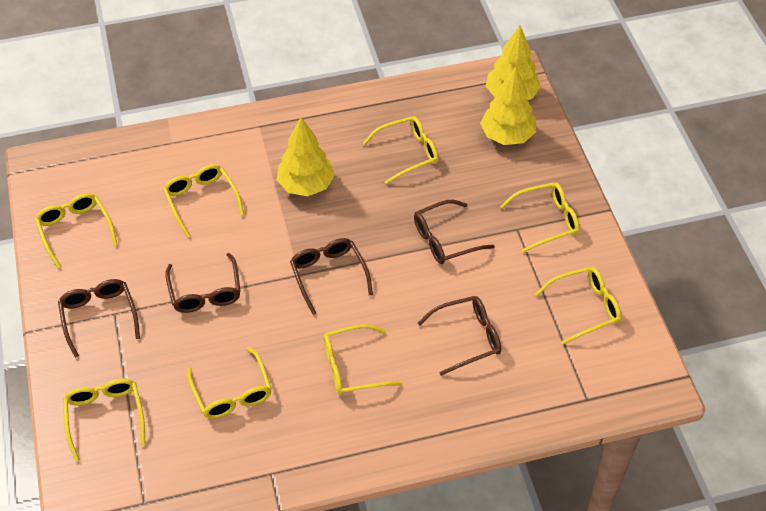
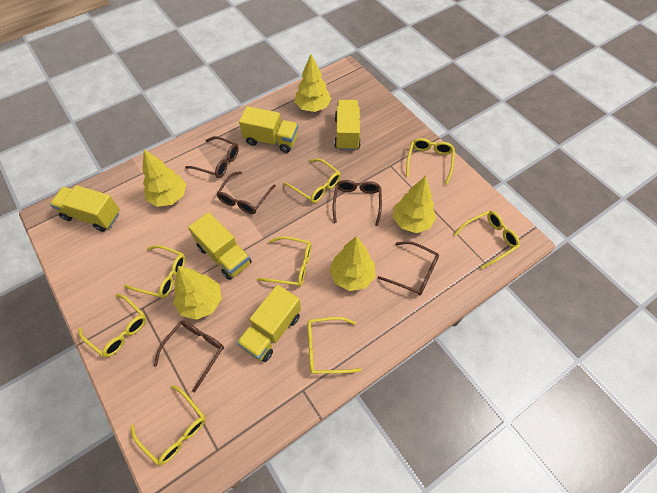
yellow tree: [277,117,335,196] [480,67,536,145] [486,25,541,100] = 3 -> [143,149,186,207] [173,266,222,320] [295,54,331,112] [329,236,375,291] [393,176,436,233] = 5
yellow truck: none = 0 -> [50,185,120,232] [188,212,252,280] [237,285,301,362] [239,106,298,153] [334,100,361,151] = 5

